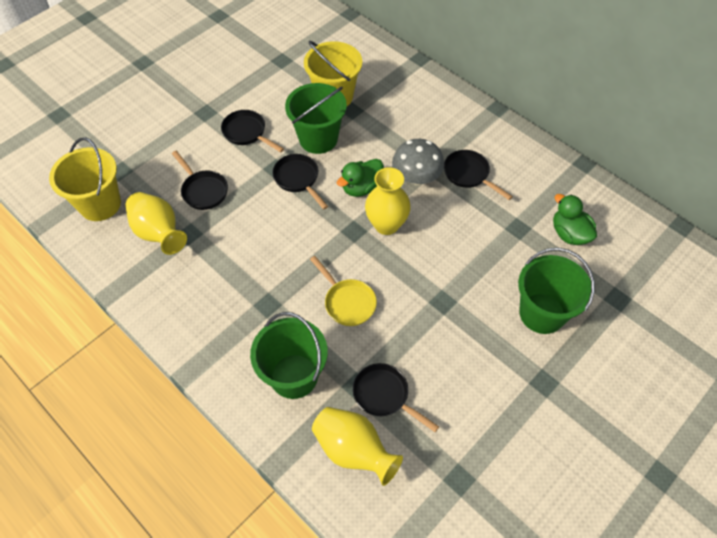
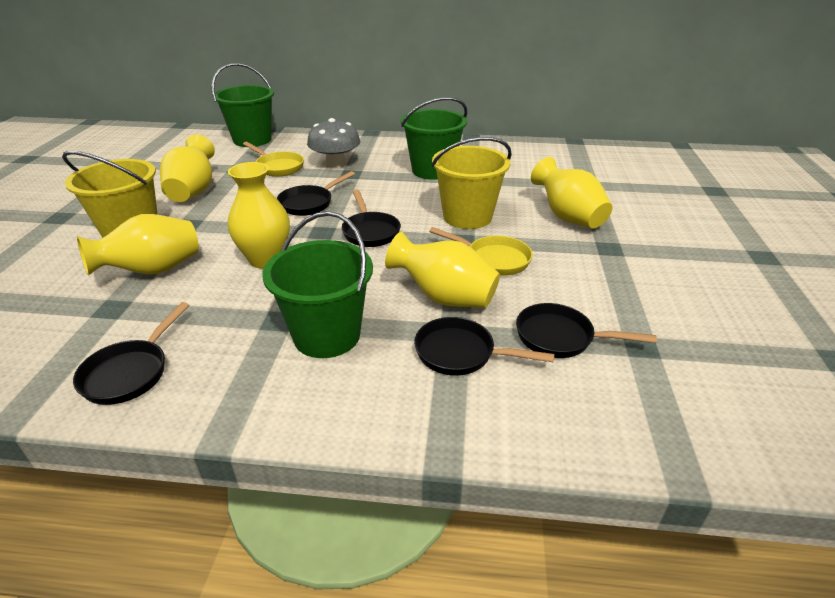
green duck: [337,159,384,197] [553,194,597,245] = 2 -> none = 0
yellow pan: [310,256,377,326] = 1 -> [243,142,304,177] [429,227,533,276] = 2
yellow vase: [125,192,187,255] [312,407,403,486] [365,167,411,235] = 3 -> [77,214,199,276] [160,134,215,202] [228,162,290,269] [385,232,500,308] [531,157,612,229] = 5

